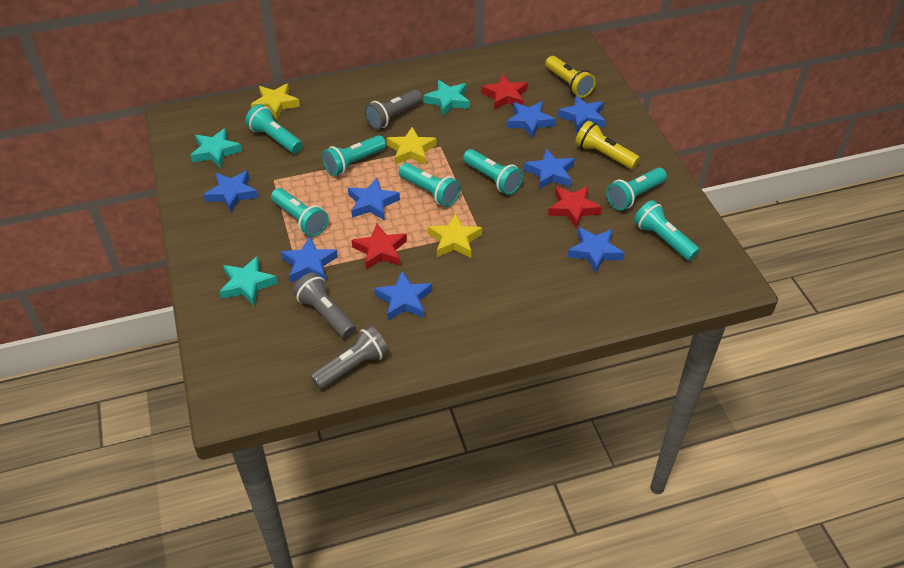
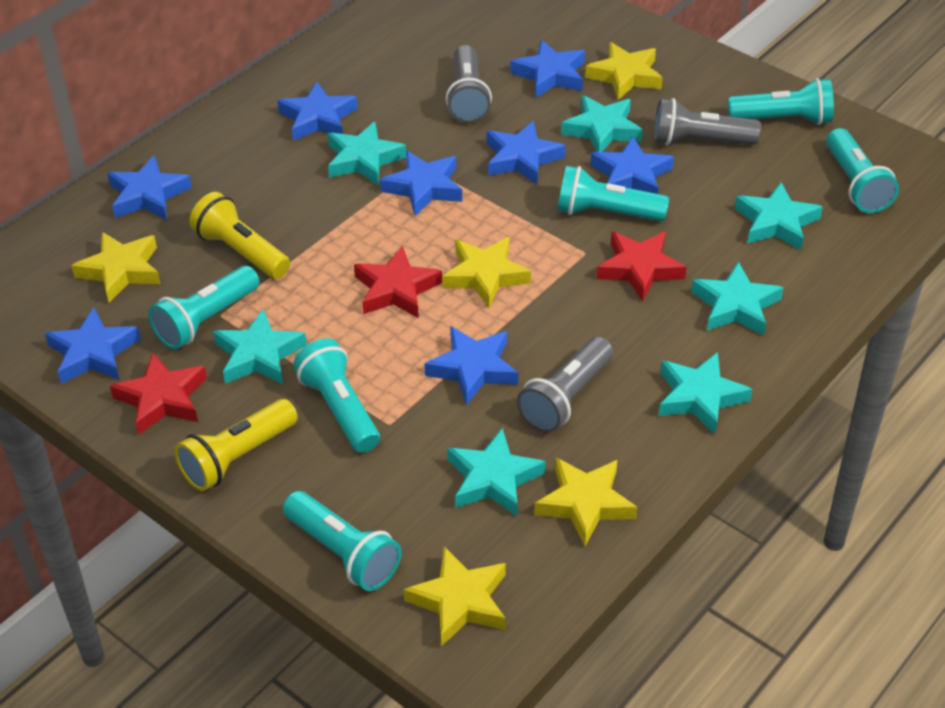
turquoise flashlight: [245,104,302,153] [271,188,328,237] [322,135,386,176] [399,163,461,207] [463,149,523,195] [606,168,667,210] [634,200,700,261] = 7 -> [148,266,259,349] [283,491,402,591] [293,338,380,453] [557,166,669,221] [728,78,834,125] [826,128,899,213] = 6
turquoise star: [190,128,242,168] [219,256,277,306] [423,80,470,116] = 3 -> [213,309,307,385] [328,122,406,185] [447,428,546,516] [561,95,642,152] [659,352,753,434] [691,262,784,336] [735,182,823,250] = 7
yellow star: [251,83,300,119] [387,127,437,165] [428,213,482,258] = 3 -> [71,232,160,303] [404,547,506,647] [442,237,531,308] [534,458,638,546] [585,42,663,100] = 5

